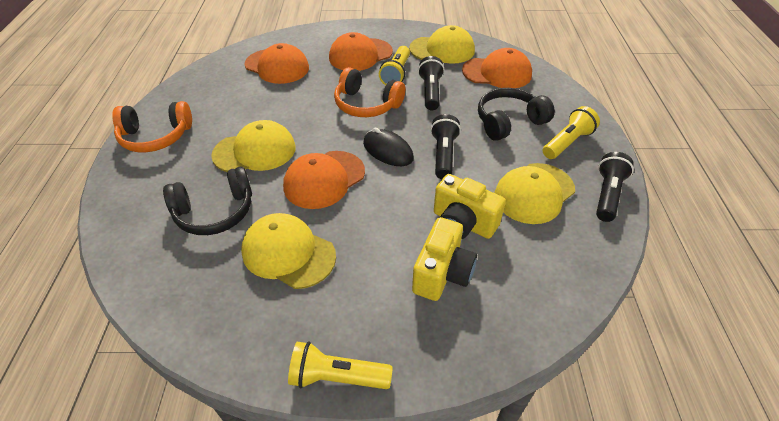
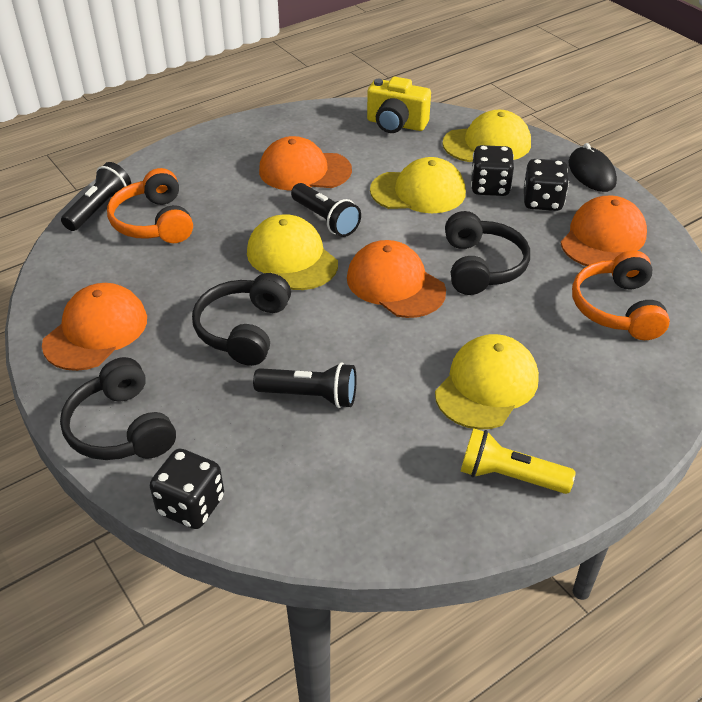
black dice: none = 0 -> [150,449,224,529] [471,145,514,196] [524,159,569,211] = 3
black headphones: [163,166,252,235] [478,88,555,141] = 2 -> [60,357,176,460] [192,273,291,366] [445,211,530,295] = 3
yellow camera: [412,217,477,301] [434,174,506,239] = 2 -> [367,77,431,133] = 1
yellow flashlight: [288,341,393,389] [379,46,410,85] [543,106,600,159] = 3 -> [460,428,576,494] = 1

